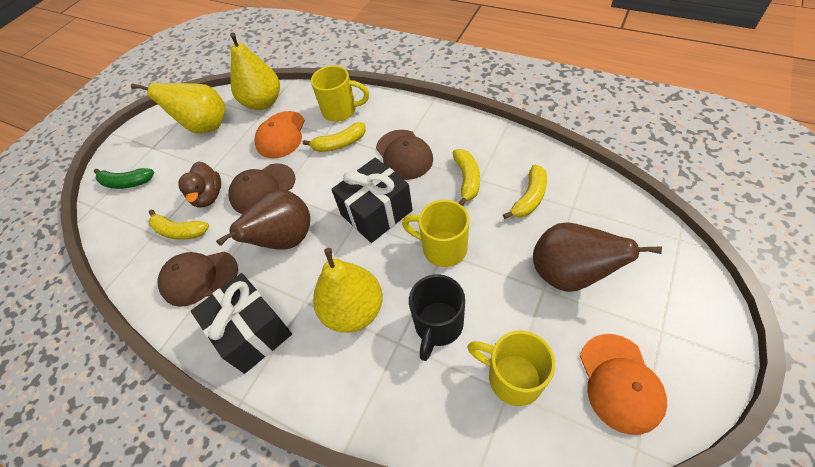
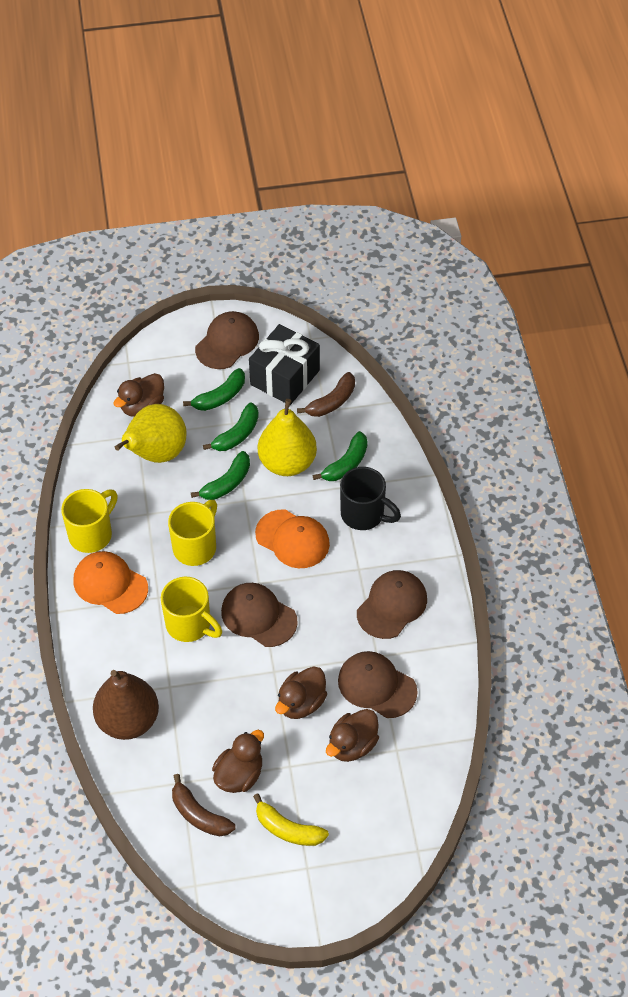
black gift: [191,273,292,374] [331,158,413,243] = 2 -> [249,324,320,405] = 1
brown banana: none = 0 -> [172,774,235,837] [297,372,355,417] = 2
brown cap: [158,252,238,307] [228,163,295,214] [376,130,433,180] = 3 -> [195,311,259,369] [221,583,298,647] [338,651,418,718] [357,570,427,639] = 4
brown duck: [178,161,221,208] = 1 -> [113,373,164,417] [212,730,264,793] [275,666,327,719] [326,709,379,762] = 4
brown pear: [216,189,310,250] [533,222,662,292] = 2 -> [93,670,159,740] = 1
green banana: [94,168,154,189] = 1 -> [183,368,245,411] [191,451,250,500] [203,402,259,451] [313,431,368,481] = 4
yellow banana: [149,210,209,240] [303,122,366,152] [453,149,480,206] [503,164,547,219] = 4 -> [253,793,329,846] = 1
yellow pear: [131,83,226,134] [230,33,280,110] [313,248,383,333] = 3 -> [115,404,187,463] [258,399,317,476] = 2

